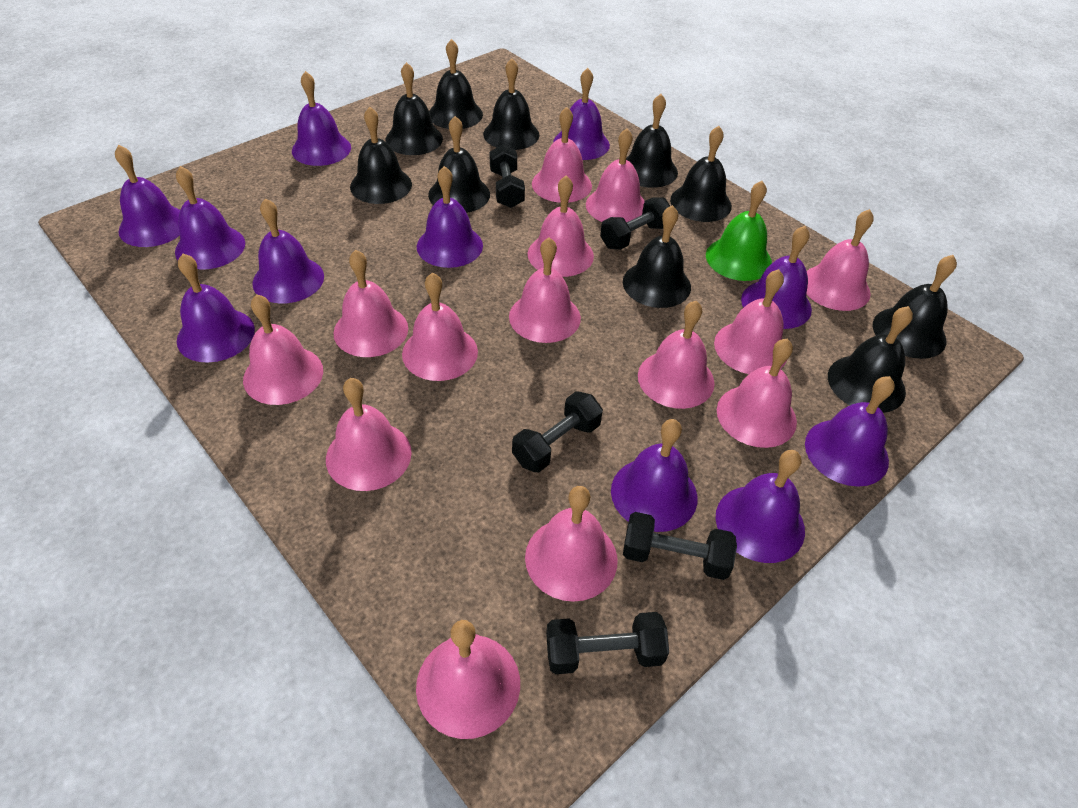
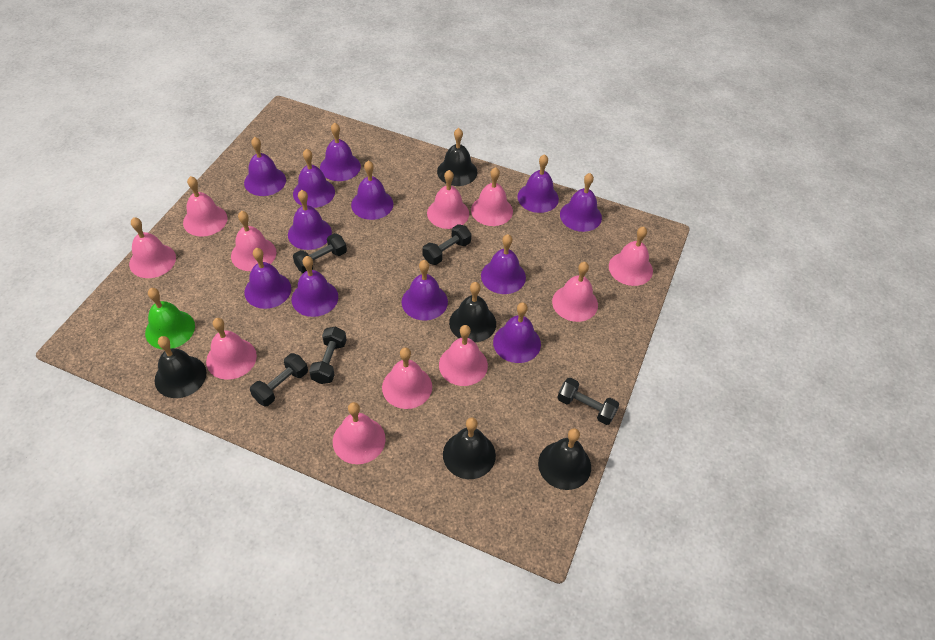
black bell: [350,107,412,204] [385,62,443,155] [428,116,490,213] [429,39,483,129] [483,58,539,150] [623,205,691,308] [626,94,678,188] [670,126,732,222] [828,306,913,413] [873,255,957,359] = 10 -> [155,336,206,398] [437,128,478,186] [443,418,496,479] [449,282,496,342] [538,428,591,490] = 5
pink bell: [243,294,323,405] [326,378,412,491] [333,250,408,357] [402,272,478,381] [416,620,520,739] [509,237,581,343] [525,486,618,602] [528,176,594,277] [532,107,592,203] [586,128,645,223] [638,301,714,409] [714,269,788,374] [717,339,797,448] [806,209,873,311] = 14 -> [129,217,176,278] [183,176,228,237] [206,318,257,380] [231,211,276,271] [333,402,386,464] [382,347,432,409] [427,170,469,229] [439,325,488,386] [471,167,513,226] [552,262,598,322] [609,227,653,286] = 11
purple bell: [115,145,180,247] [175,166,245,270] [177,254,255,363] [252,198,324,304] [292,71,351,166] [417,166,483,268] [553,68,610,160] [611,419,697,532] [716,450,805,563] [741,226,812,329] [805,376,895,487] = 11 -> [244,137,286,196] [244,248,291,309] [288,190,332,250] [292,256,338,317] [293,149,335,208] [320,123,361,181] [351,160,393,220] [402,260,448,321] [481,234,526,294] [493,302,541,363] [517,154,559,213] [560,173,602,232] = 12

